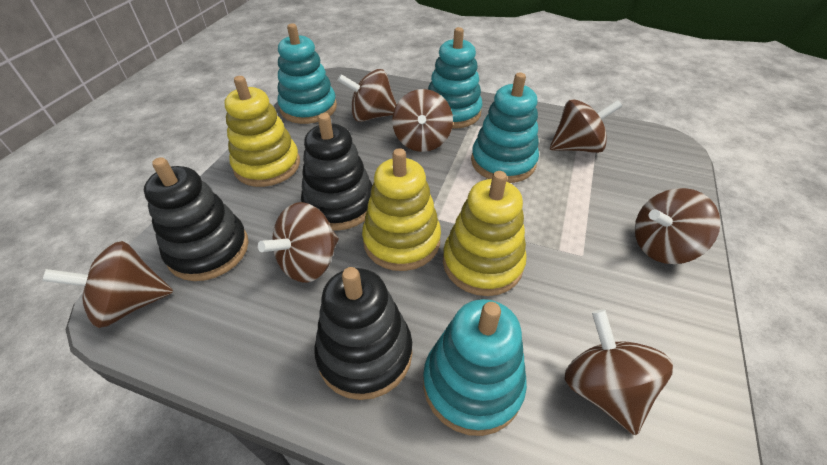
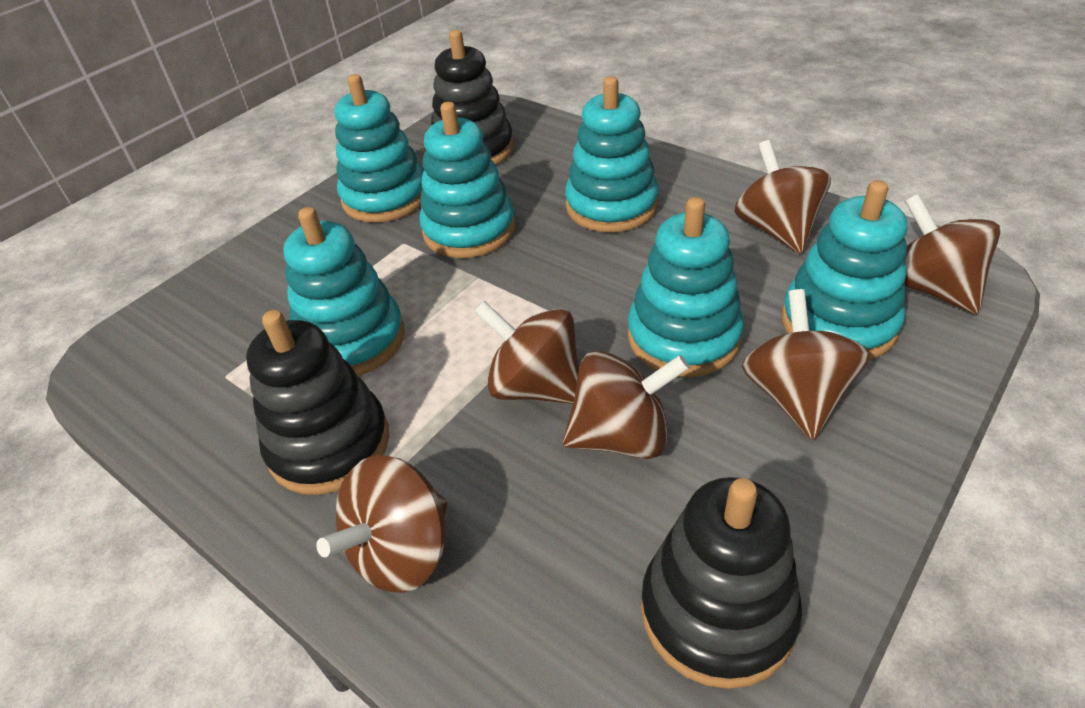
brown spinning top: [42,241,173,328] [258,202,339,283] [337,69,397,122] [392,89,453,152] [550,99,622,153] [565,309,673,435] [635,188,720,264] = 7 -> [316,455,448,593] [474,301,579,404] [562,351,690,459] [735,140,831,254] [742,289,869,440] [905,194,1000,314] = 6
turquoise stacking toy: [277,23,337,124] [423,299,527,436] [428,27,482,129] [471,73,539,183] = 4 -> [283,207,405,376] [335,74,424,223] [419,102,515,258] [565,76,659,232] [628,197,744,377] [782,180,907,360] = 6
yellow stacking toy: [224,76,300,187] [362,148,441,271] [443,171,527,296] = 3 -> none = 0

